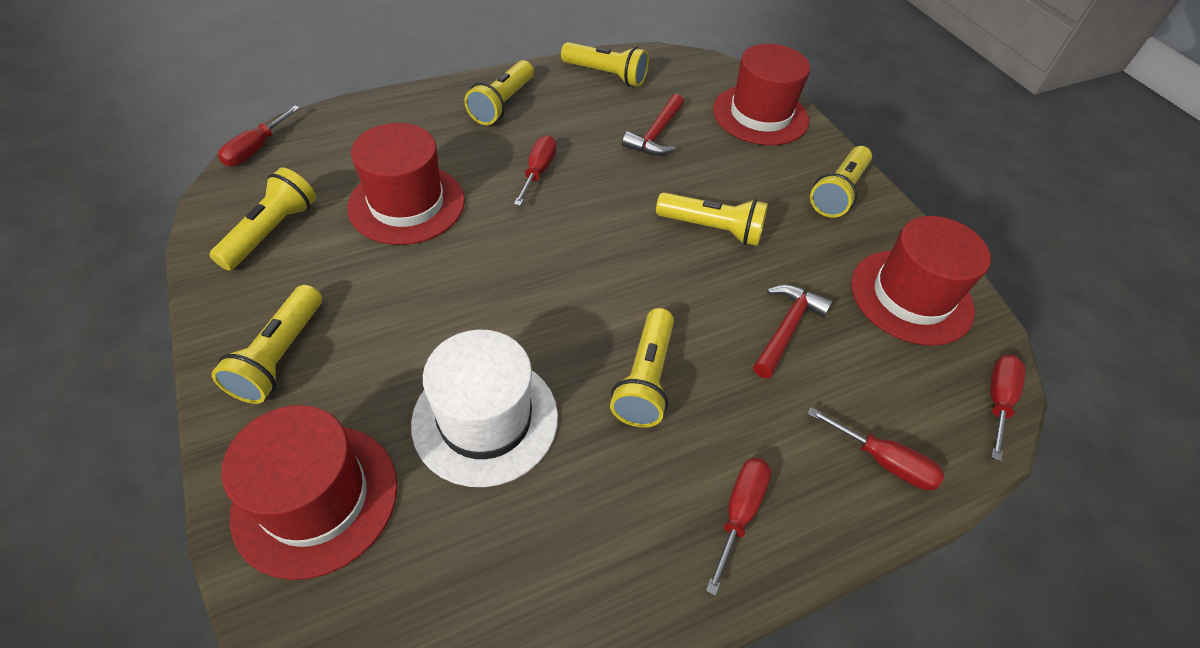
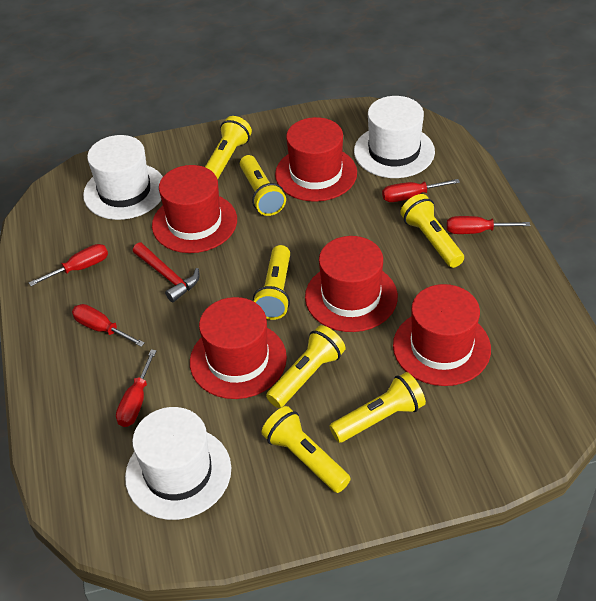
red hammer: [622,94,684,155] [753,285,833,378] = 2 -> [133,243,200,302] = 1
red hat: [221,405,398,580] [347,123,465,245] [713,44,810,145] [851,216,991,346] = 4 -> [152,165,237,253] [190,297,287,399] [275,117,357,202] [305,236,398,332] [393,284,491,386] = 5
white hat: [411,330,558,487] = 1 -> [83,135,163,220] [125,407,231,520] [354,96,435,178] = 3

